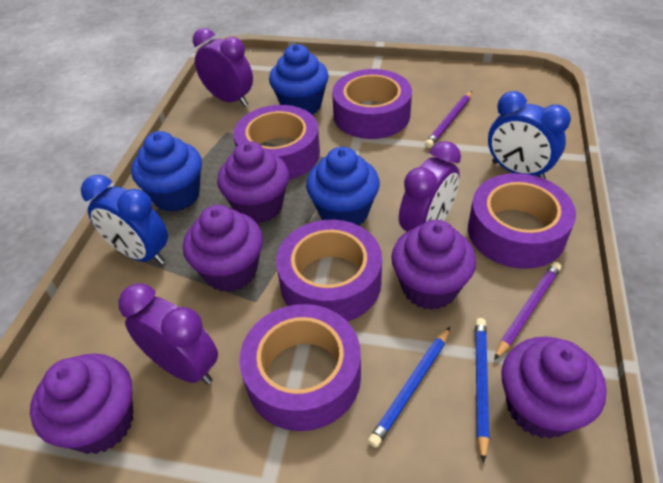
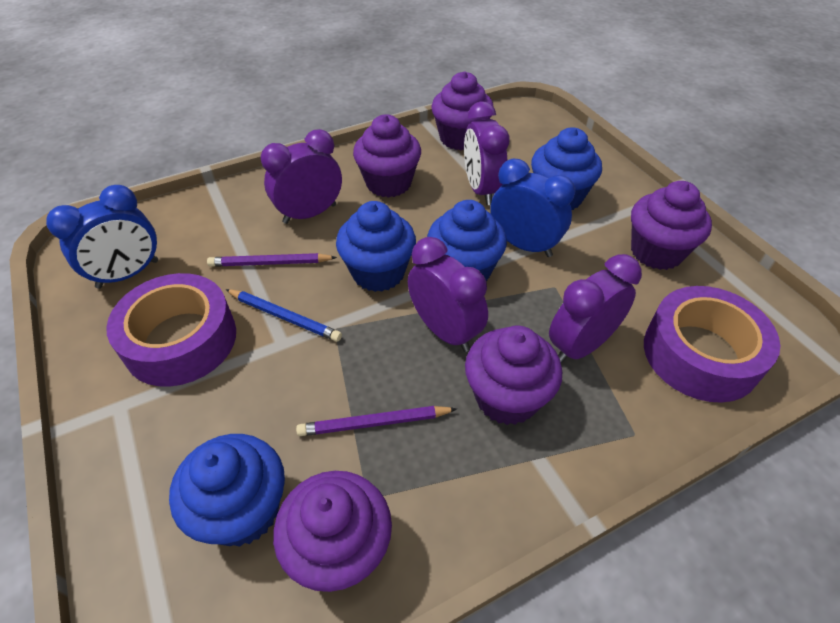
blue cupcake: [131,131,202,212] [269,44,329,115] [306,147,380,226] = 3 -> [169,434,285,547] [336,201,416,292] [427,200,507,282] [531,127,602,210] = 4
blue pencil: [368,327,450,448] [475,318,489,463] = 2 -> [225,289,342,342] = 1
purple clock: [118,283,218,384] [193,28,253,107] [399,141,461,231] = 3 -> [261,129,342,224] [408,237,488,352] [464,101,509,205] [549,254,642,364] = 4
purple tape: [234,105,320,180] [239,304,361,431] [276,220,382,322] [332,69,412,139] [468,173,576,269] = 5 -> [106,273,236,387] [644,286,780,403] = 2

